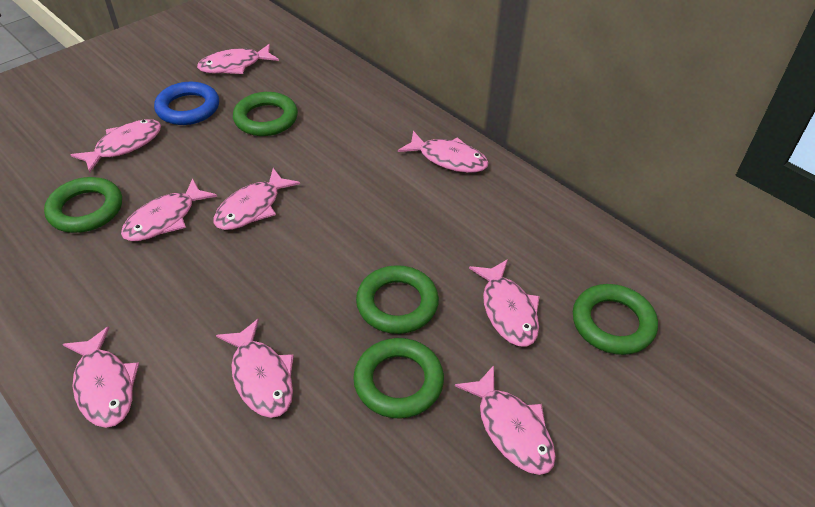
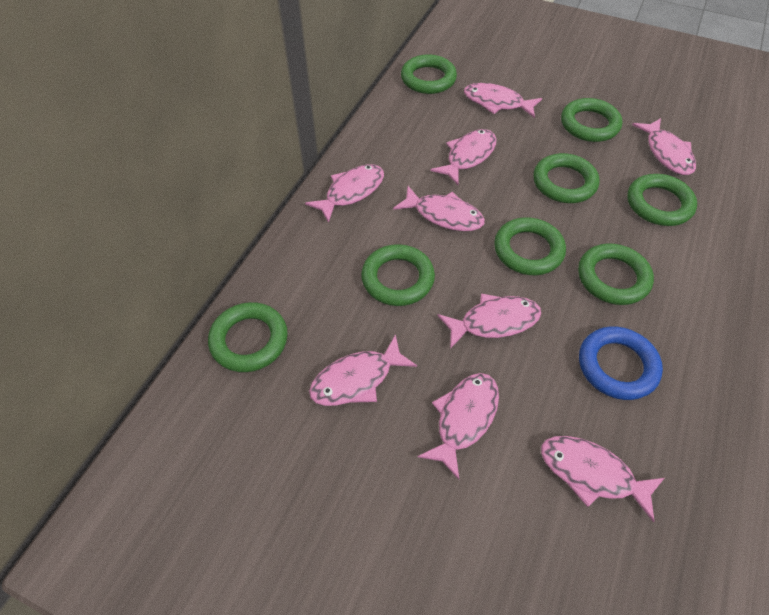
green ring: [44,177,122,233] [233,92,298,136] [353,338,444,419] [356,265,439,334] [573,284,658,355] = 5 -> [208,302,288,372] [361,244,435,306] [401,54,457,94] [494,217,566,275] [533,153,599,203] [561,98,623,142] [578,243,654,305] [627,174,697,226] = 8

